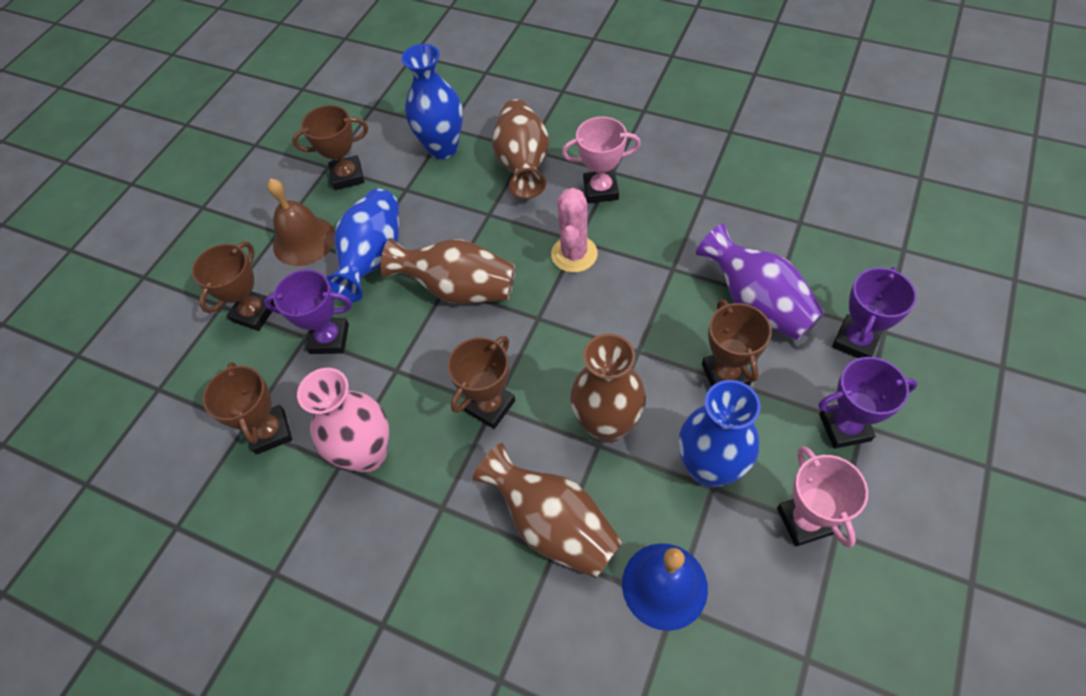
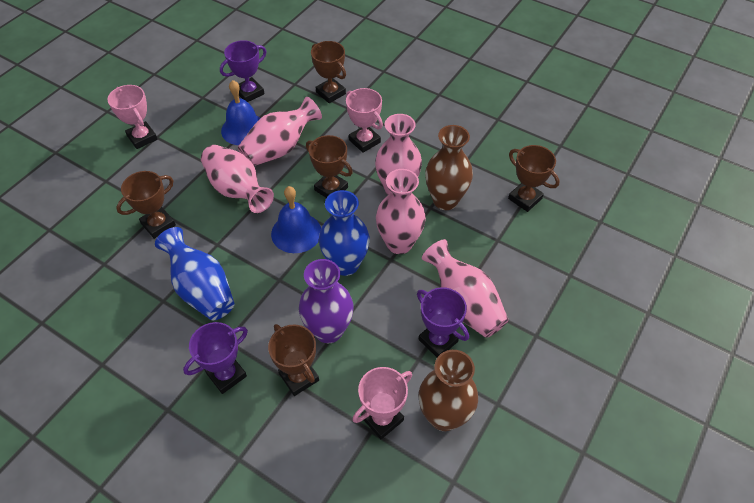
blue bell: [622,543,708,631] = 1 -> [221,80,261,145] [271,186,321,253] = 2
blue vase: [326,189,399,302] [401,44,463,159] [679,380,761,488] = 3 -> [155,227,235,320] [319,190,370,276] = 2
brown bell: [267,178,335,266] = 1 -> none = 0
brown vase: [381,238,515,304] [472,443,623,578] [492,99,549,199] [570,333,646,443] = 4 -> [419,350,478,431] [425,125,473,210] = 2
pink cactus: [551,188,598,273] = 1 -> none = 0
pink trophy: [562,117,641,203] [777,446,868,548] = 2 -> [107,85,158,149] [346,88,383,153] [352,367,412,439] = 3
pink vase: [297,368,389,473] = 1 -> [201,145,274,213] [238,97,322,166] [375,114,422,195] [376,169,426,254] [422,239,509,338] = 5

